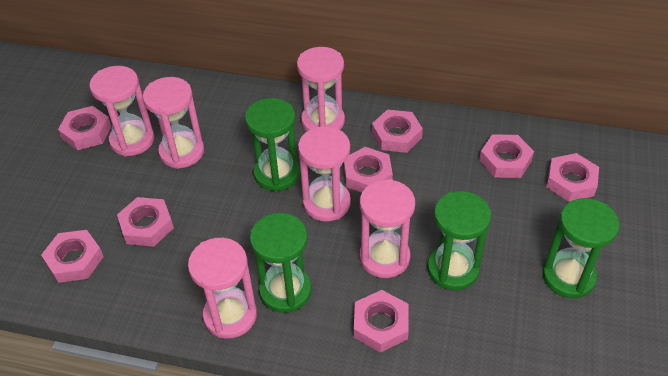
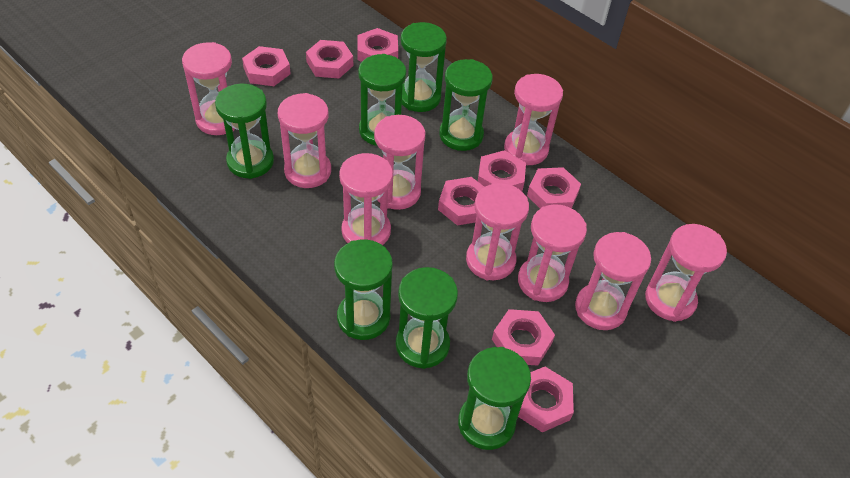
green hourglass: [245,98,300,192] [250,213,312,313] [427,191,491,290] [543,198,619,298] = 4 -> [215,84,274,179] [334,239,393,340] [358,54,406,146] [396,267,458,369] [401,22,447,112] [439,59,493,151] [458,347,531,450] = 7
pink hourglass: [90,66,154,156] [143,77,204,169] [188,238,257,339] [297,47,345,131] [298,126,351,222] [359,179,415,278] = 6 -> [182,42,235,135] [278,93,331,188] [339,153,393,245] [374,115,425,210] [466,183,529,280] [504,74,563,165] [518,204,587,302] [575,232,651,330] [645,224,727,322] = 9

